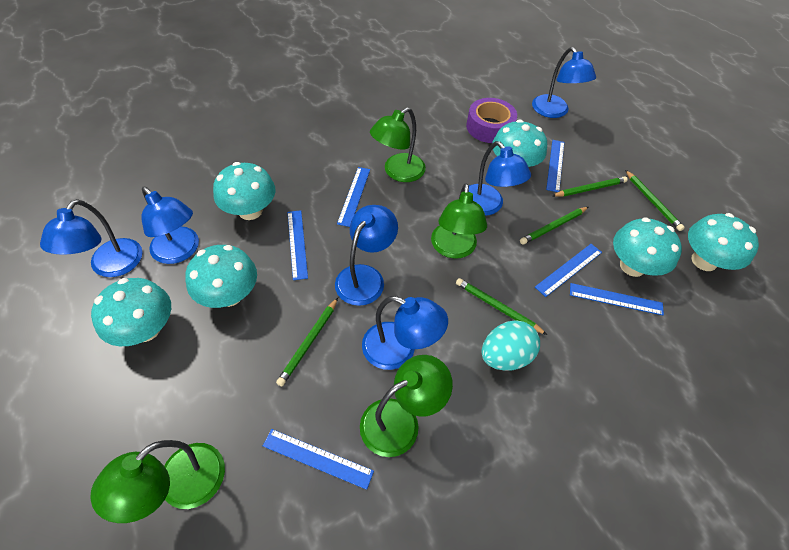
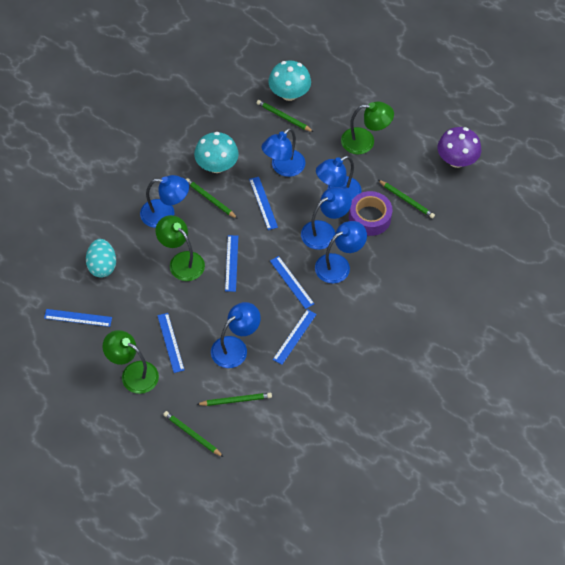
green lamp: [90,440,225,523] [360,355,453,457] [370,107,426,182] [431,183,487,259] = 4 -> [103,330,159,394] [155,215,205,281] [341,101,394,154] = 3
purple mushroom: none = 0 -> [438,127,481,168] = 1
turquoise mushroom: [91,278,171,346] [185,245,257,308] [213,162,276,220] [492,120,547,167] [613,217,682,277] [688,213,759,271] = 6 -> [194,132,239,173] [268,60,311,101] = 2

